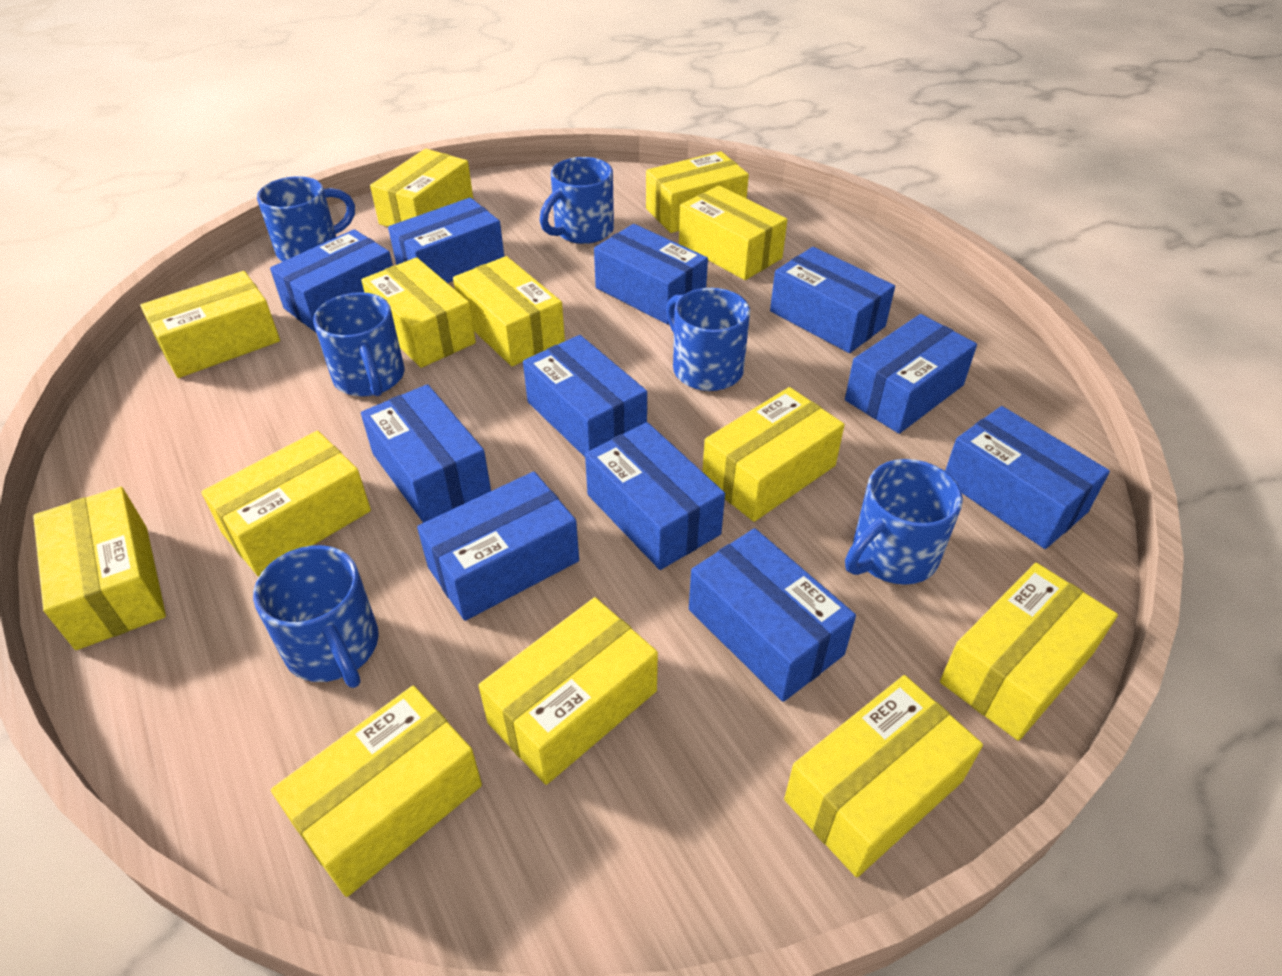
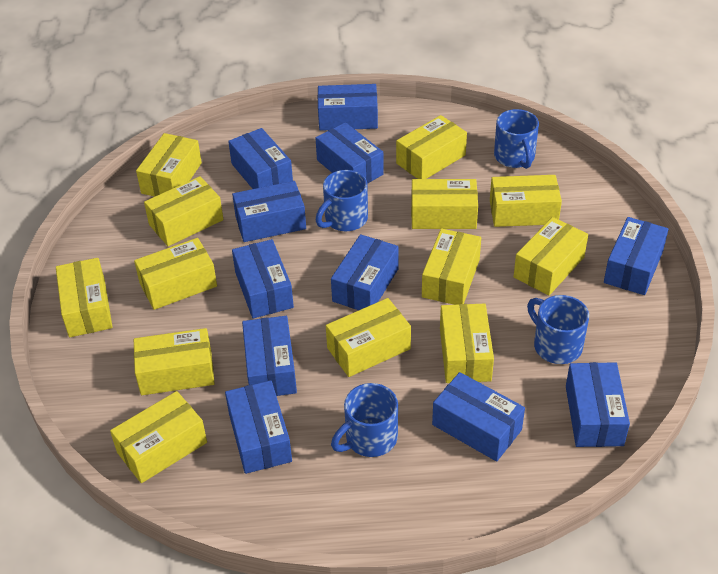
blue mug: [253,545,379,688] [257,176,355,261] [313,292,405,397] [540,157,614,244] [666,288,750,391] [845,459,963,585] = 6 -> [316,170,368,231] [331,383,398,457] [494,109,539,169] [527,295,589,364] = 4

